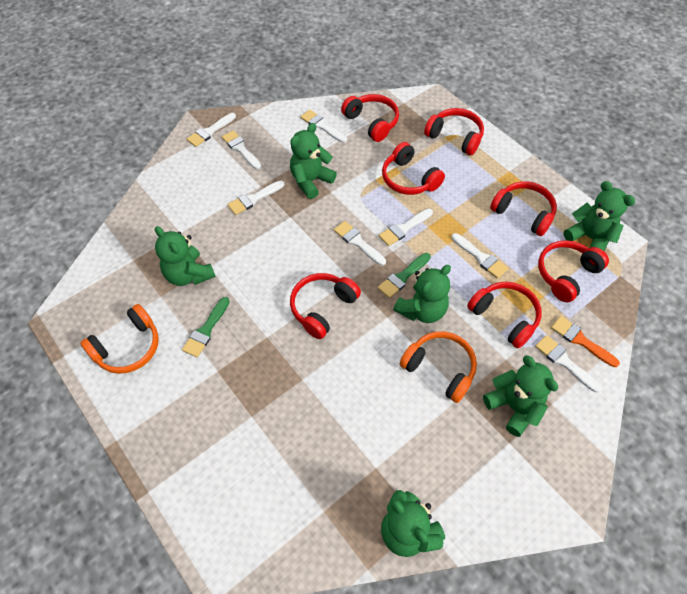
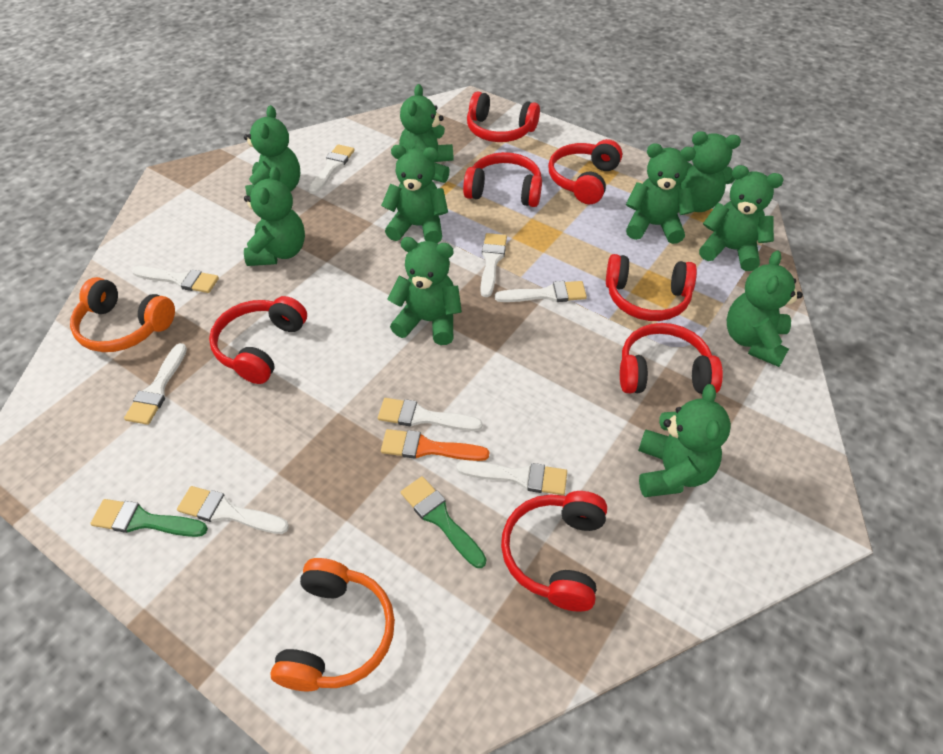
green teddy bear: [155,226,216,286] [290,123,337,199] [381,490,445,557] [393,265,451,323] [483,355,558,437] [563,181,635,252] = 6 -> [244,105,300,196] [244,166,305,266] [381,145,448,243] [388,237,462,345] [399,84,453,183] [626,143,696,244] [638,384,731,497] [680,131,741,212] [699,165,784,271] [727,250,803,367] = 10

